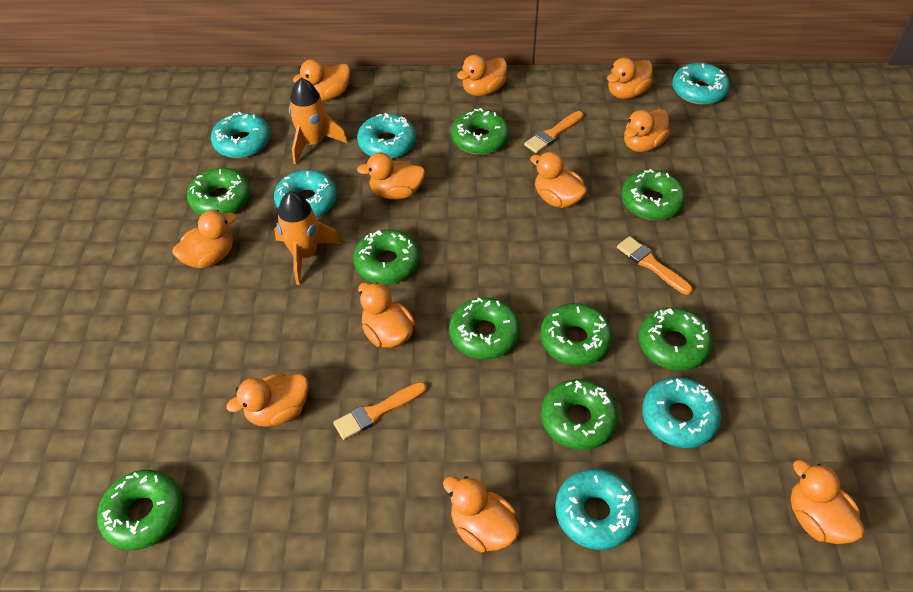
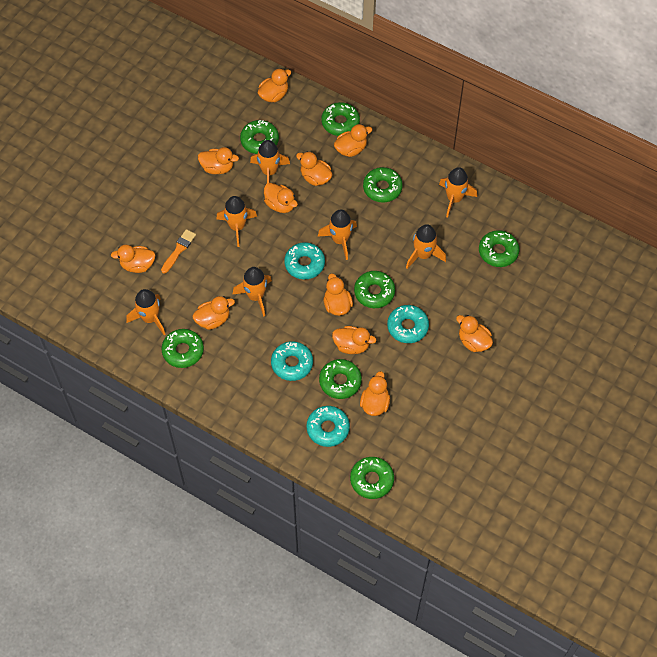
green donut: [97,470,183,550] [187,168,251,215] [353,229,420,285] [449,297,520,359] [451,108,509,155] [540,303,613,366] [541,379,618,450] [621,169,685,220] [639,308,713,371] = 9 -> [161,329,204,368] [240,120,279,154] [319,359,362,399] [321,102,360,136] [350,457,394,499] [354,271,395,308] [363,167,403,202] [479,230,519,267] = 8
orange brush: [333,382,427,440] [524,111,584,153] [617,236,693,295] = 3 -> [161,229,196,273] = 1
orange rocket: [274,191,341,285] [289,78,348,165] = 2 -> [126,289,166,335] [216,196,257,247] [232,267,272,317] [250,140,290,184] [318,210,357,260] [406,224,446,269] [439,167,477,218] = 7
turquoise donut: [211,112,271,158] [274,170,337,217] [357,113,416,159] [555,469,639,550] [642,377,721,448] [672,63,730,105] = 6 -> [271,341,313,381] [284,242,325,279] [306,406,350,447] [387,305,429,343] = 4

